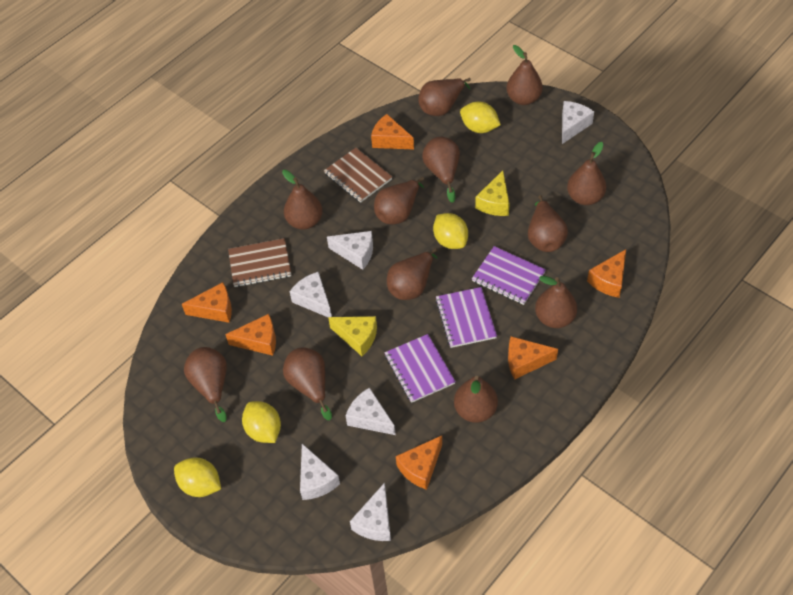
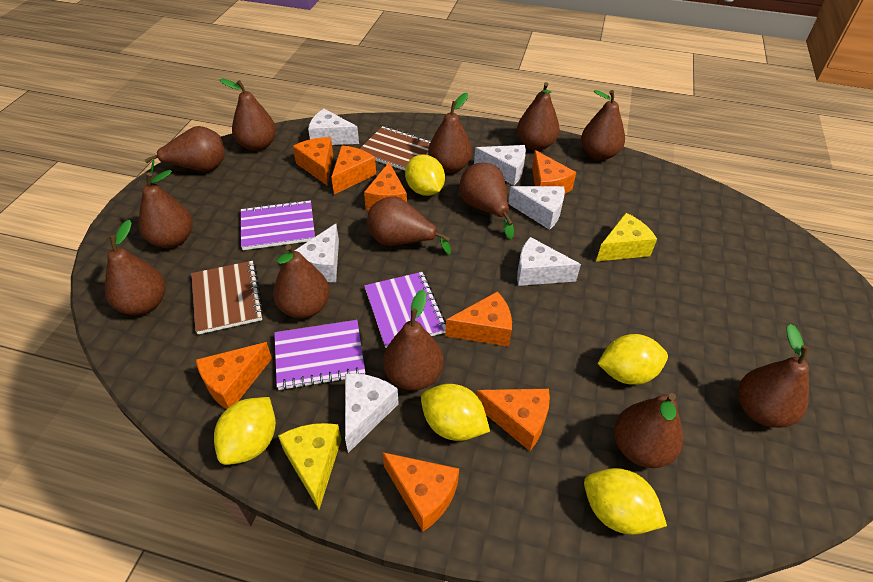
brown pear: [184,347,227,422] [282,170,322,229] [283,348,332,420] [374,177,424,224] [387,248,437,300] [418,78,471,116] [422,137,460,203] [454,376,498,423] [507,45,543,105] [528,195,568,252] [535,276,577,328] [567,142,606,205] = 12 -> [105,220,166,315] [138,170,193,248] [145,126,225,174] [220,79,276,151] [273,244,330,319] [367,196,451,254] [383,290,444,391] [428,93,472,173] [459,163,514,239] [517,82,560,151] [581,90,625,160] [614,393,683,468] [738,324,809,428] = 13
orange cheese: [182,282,232,323] [225,314,276,356] [371,114,414,149] [396,436,442,490] [508,336,558,379] [587,249,626,298] = 6 -> [196,342,272,409] [293,137,333,185] [331,145,376,194] [364,162,407,210] [382,452,459,532] [445,291,512,347] [476,389,550,451] [532,150,576,194] = 8
yellow lemon: [174,457,221,497] [242,401,281,443] [433,213,468,249] [460,102,501,133] = 4 -> [214,397,276,465] [405,154,445,196] [421,384,490,441] [584,468,667,535] [597,334,668,385] = 5

